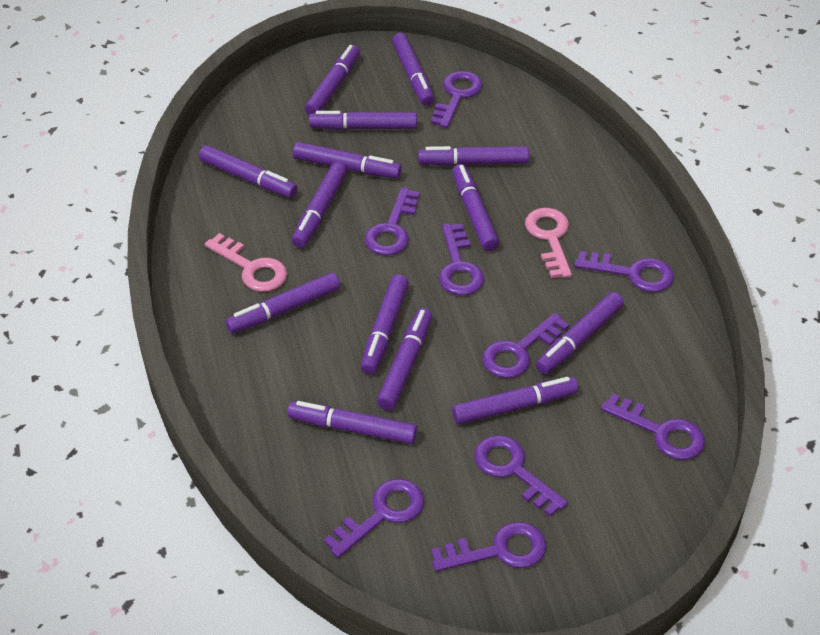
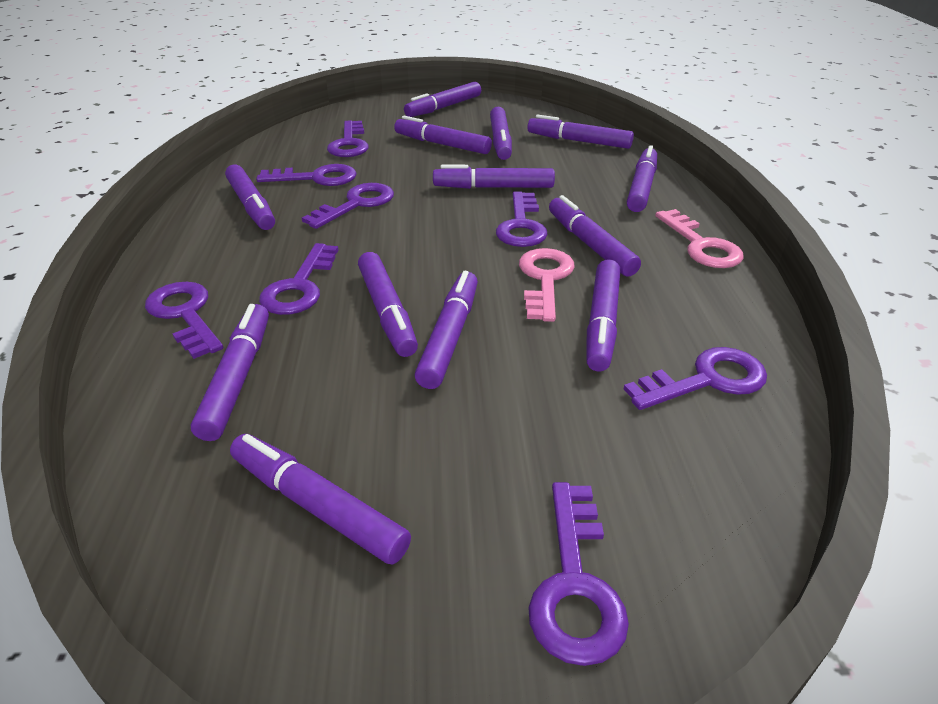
purple key: [324,479,424,558] [364,188,419,256] [431,71,483,128] [431,522,547,572] [439,224,484,295] [474,435,568,517] [482,313,569,378] [574,251,674,292] [601,394,705,460] = 9 -> [145,282,223,359] [256,164,357,186] [259,243,338,315] [302,183,394,229] [327,121,369,157] [496,191,548,247] [528,482,629,666] [623,347,767,410] = 8
purple marker: [199,145,297,198] [225,272,340,334] [287,401,417,444] [292,162,347,248] [293,142,402,178] [305,45,360,115] [309,111,417,130] [360,274,409,374] [377,308,432,410] [392,33,434,106] [418,146,529,166] [452,164,500,251] [452,377,578,425] [536,292,624,374] = 14 -> [191,304,269,441] [225,165,275,230] [230,434,411,565] [358,252,418,357] [394,116,492,154] [404,82,481,117] [415,271,478,389] [433,165,555,189] [490,107,512,160] [528,115,634,149] [549,195,641,277] [586,259,620,371] [627,145,657,212] = 13

